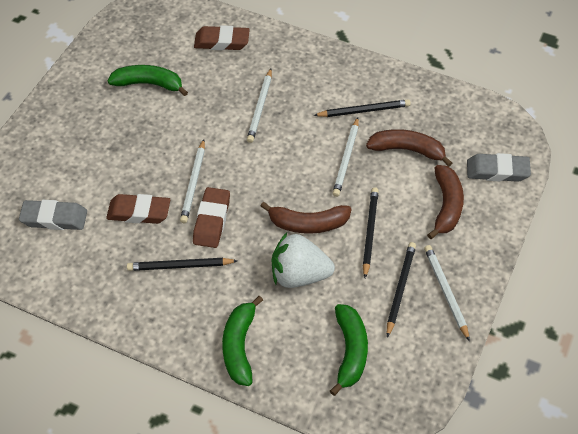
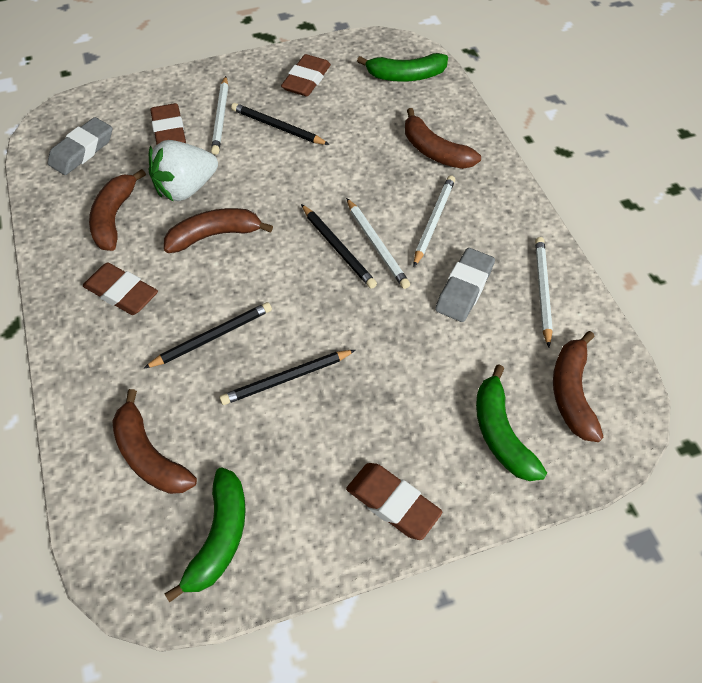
brown banana: [260,202,352,234] [366,129,452,167] [427,165,464,239] = 3 -> [89,169,146,251] [112,389,197,494] [164,208,273,253] [405,108,481,169] [553,331,603,442] = 5
brown eraser: [106,194,170,224] [193,187,230,248] [194,25,250,50] = 3 -> [83,262,158,315] [150,103,186,144] [281,54,331,96] [346,463,443,540] = 4

